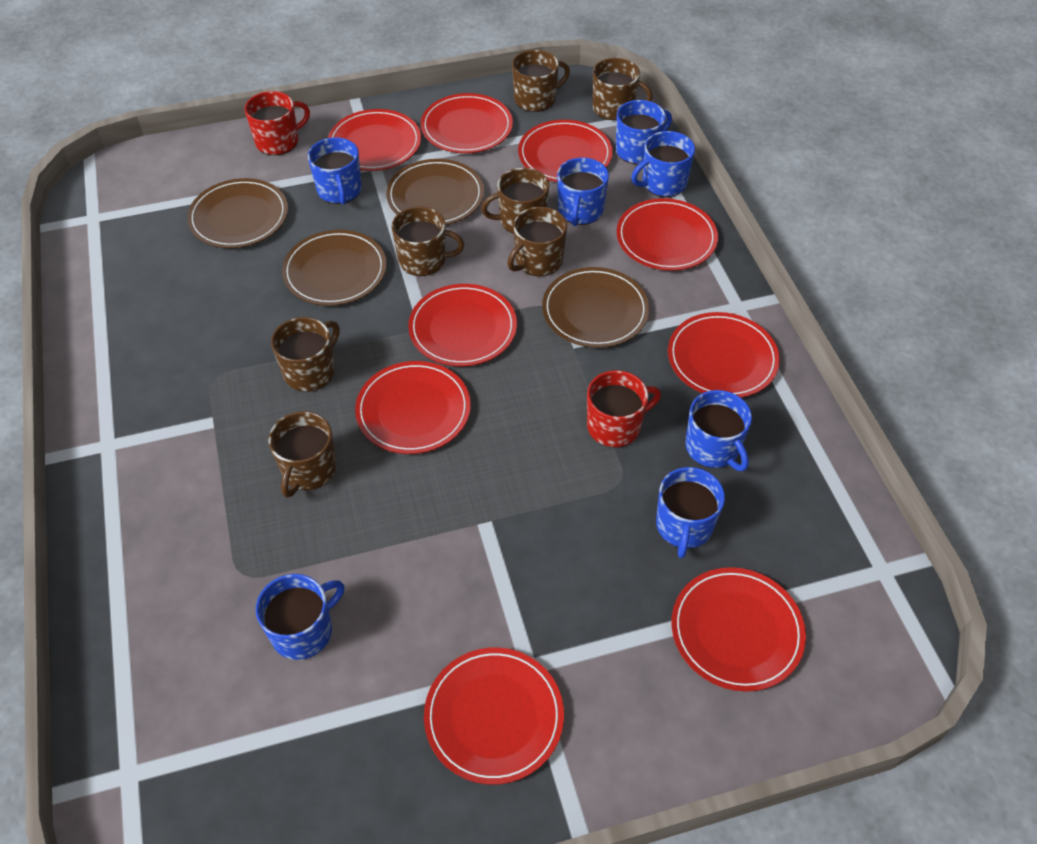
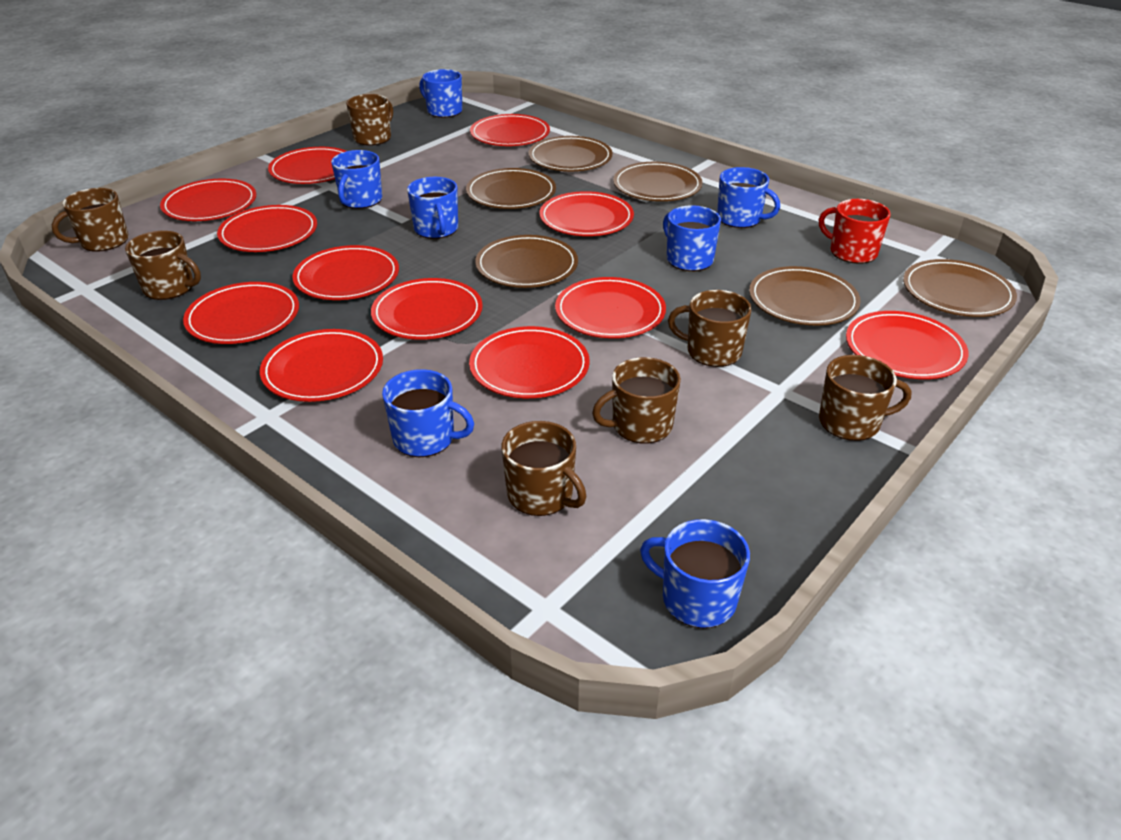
brown plate: [187,178,288,248] [282,230,387,306] [386,159,484,225] [542,267,649,348] = 4 -> [466,168,556,209] [475,235,578,288] [529,136,613,171] [613,162,703,201] [749,266,861,325] [903,259,1017,317] = 6
red mug: [244,91,310,155] [587,370,661,447] = 2 -> [819,199,891,264] = 1
red plate: [328,109,421,171] [355,361,471,454] [408,284,517,366] [421,93,513,153] [424,648,564,785] [518,120,613,182] [616,198,718,271] [668,312,780,398] [672,567,806,692] = 9 -> [160,179,256,221] [183,282,299,344] [217,205,317,252] [260,329,383,402] [268,147,346,184] [292,245,399,300] [371,278,483,340] [469,326,590,398] [470,114,550,146] [540,191,634,236] [555,277,666,338] [846,311,968,379] = 12

